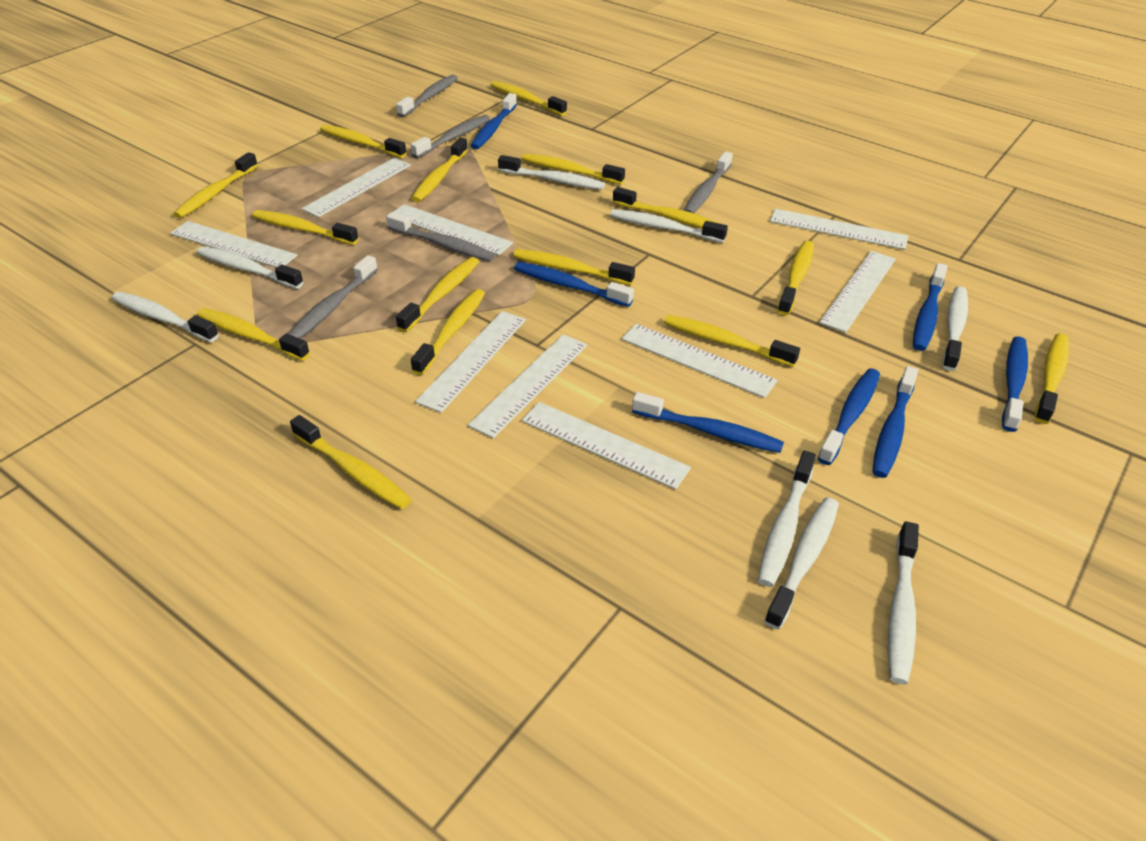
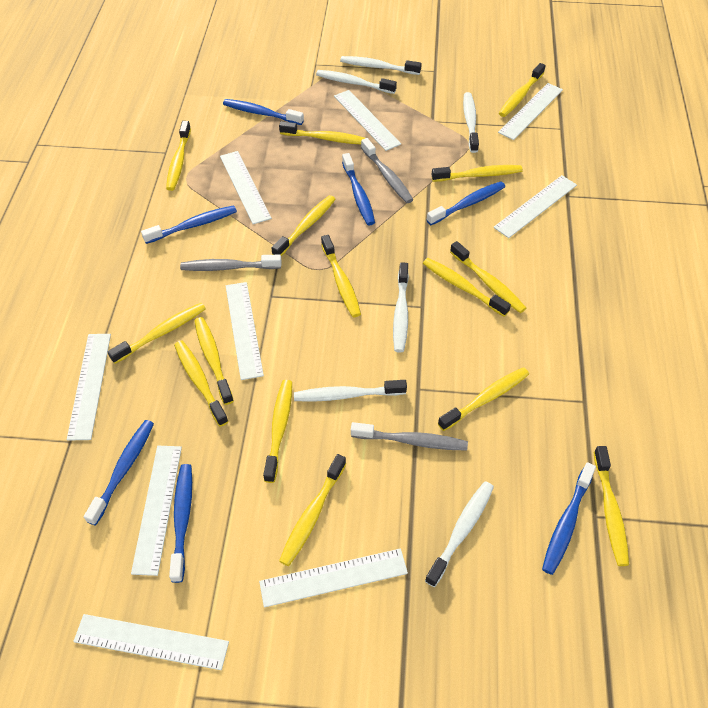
grey toothbrush: [289,255,378,339] [386,212,495,261] [396,75,458,117] [410,115,490,159] [684,151,733,213] = 5 -> [180,255,282,271] [351,422,468,451] [361,138,413,203] = 3
white toothbrush: [112,291,219,342] [197,246,303,289] [498,155,605,190] [610,209,728,243] [758,450,816,587] [764,497,839,629] [888,521,919,685] [942,286,968,371] = 8 -> [294,380,407,402] [316,70,397,94] [340,56,422,75] [393,262,409,353] [425,481,494,587] [463,92,479,153] = 6

